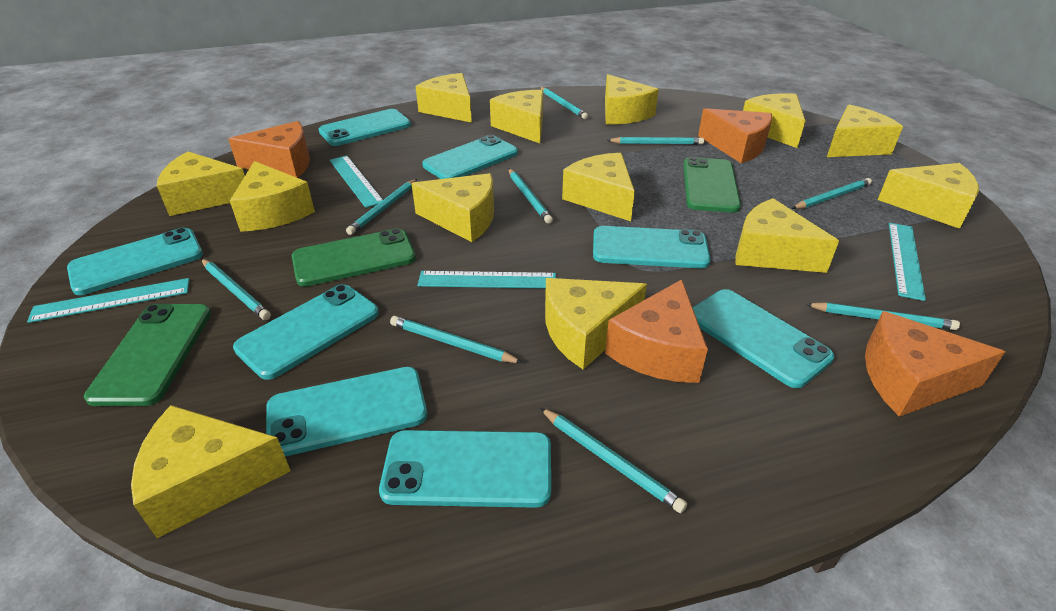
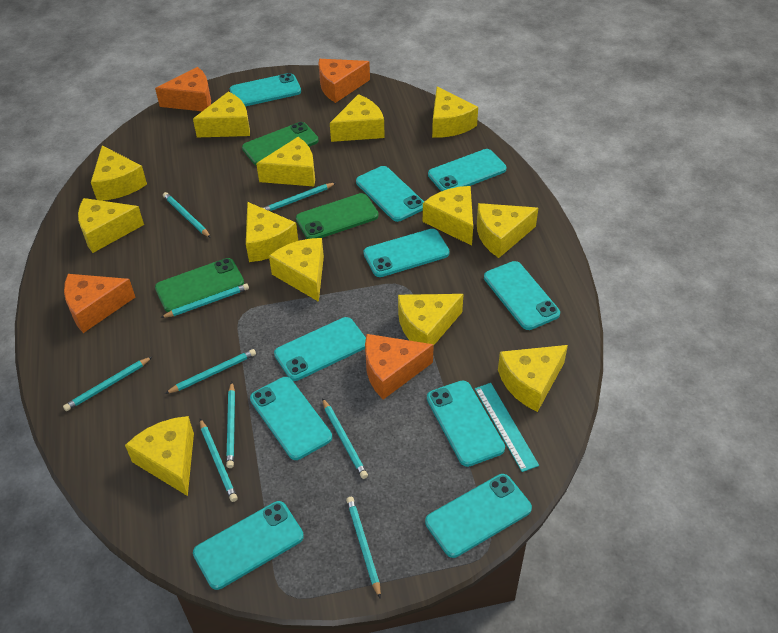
turquoise phone: [67,228,203,295] [233,284,379,380] [266,367,427,457] [319,109,411,146] [379,430,551,508] [422,135,518,179] [593,226,711,268] [692,289,834,388] = 8 -> [193,501,304,590] [230,73,301,106] [250,377,332,460] [274,317,366,381] [356,166,424,222] [363,229,450,277] [425,474,532,558] [427,380,505,467] [428,149,506,191] [484,261,560,330] = 10
turquoise ruler: [27,278,189,323] [330,156,383,208] [418,271,556,288] [889,223,926,301] = 4 -> [475,383,539,472] = 1

